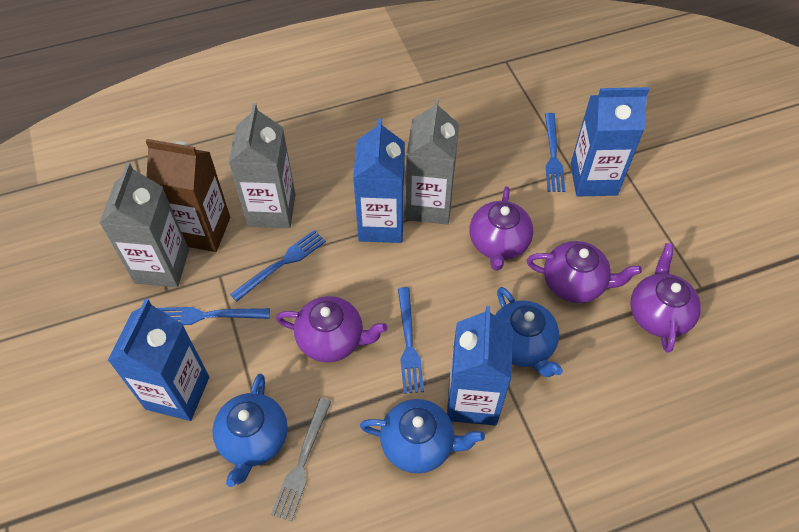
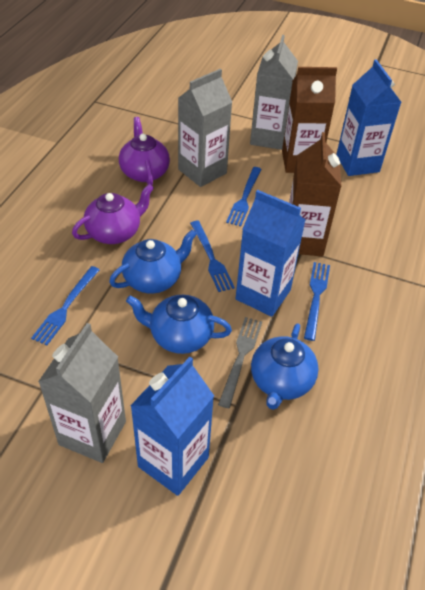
blue carton: [108,299,209,421] [353,118,405,243] [447,306,513,426] [570,87,649,197] = 4 -> [130,357,214,496] [235,190,305,317] [336,59,401,176] = 3
brown carton: [146,139,230,252] = 1 -> [282,67,337,173] [289,132,341,256] = 2
purple teapot: [276,296,388,363] [470,186,533,271] [527,241,642,303] [631,243,701,353] = 4 -> [72,184,154,244] [119,117,170,185] = 2

